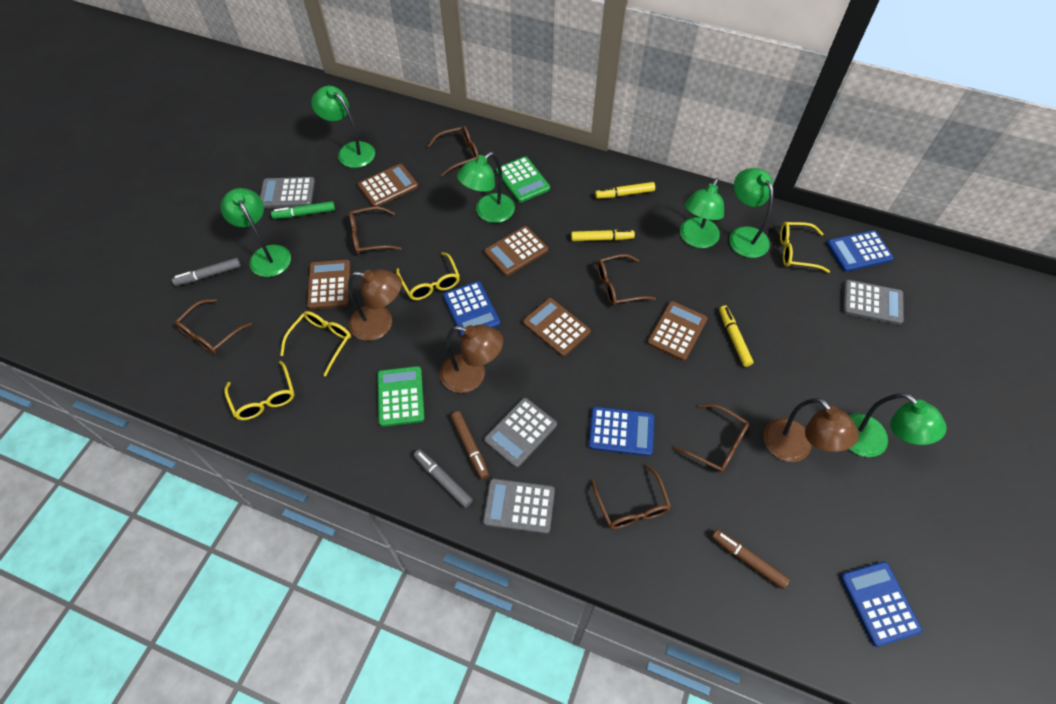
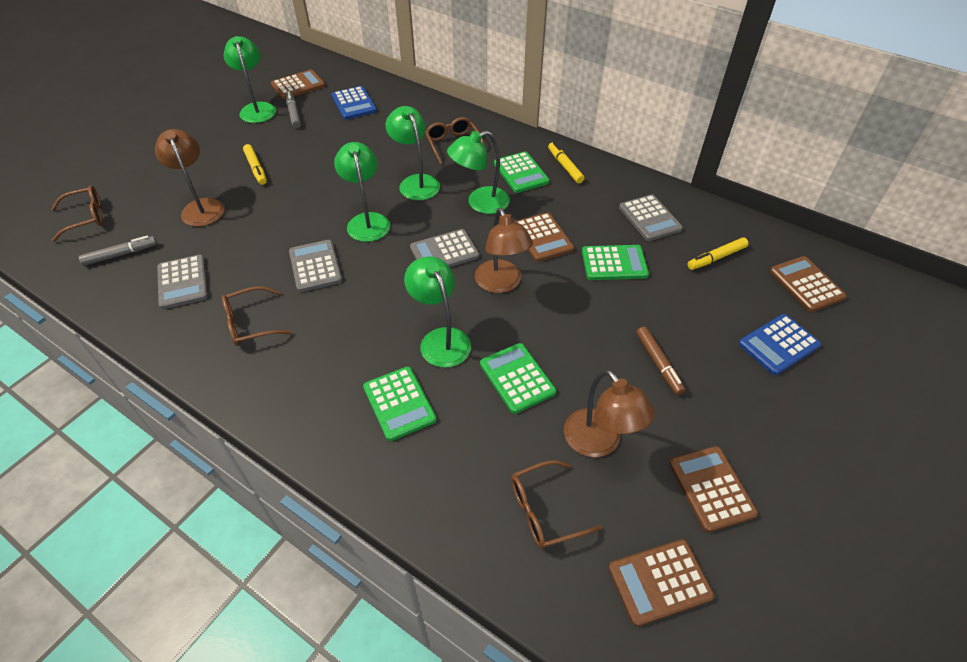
blue calculator: [443,281,500,337] [588,407,654,456] [827,230,894,272] [840,562,922,647] = 4 -> [332,86,377,119] [739,314,821,375] = 2
brown glasses: [174,299,252,354] [349,206,402,254] [428,126,479,176] [591,464,671,529] [597,254,656,306] [673,404,749,473] = 6 -> [51,186,103,242] [222,286,292,346] [425,117,484,164] [511,460,602,549] = 4
brown marker: [451,411,489,479] [712,529,790,589] = 2 -> [636,327,686,395] = 1
green calculator: [377,366,425,427] [496,157,550,203] = 2 -> [363,367,436,441] [480,343,556,414] [494,152,549,193] [582,245,649,280] = 4
green lamp: [220,188,291,277] [311,86,375,168] [457,152,515,223] [680,178,724,248] [729,168,774,258] [849,393,947,457] = 6 -> [224,36,276,123] [334,142,390,242] [385,106,440,201] [404,256,471,368] [447,131,510,214] = 5
green marker: [271,201,335,219] = 1 -> none = 0
yellow glasses: [224,361,294,420] [280,311,351,377] [396,252,460,300] [780,222,830,273] = 4 -> none = 0

